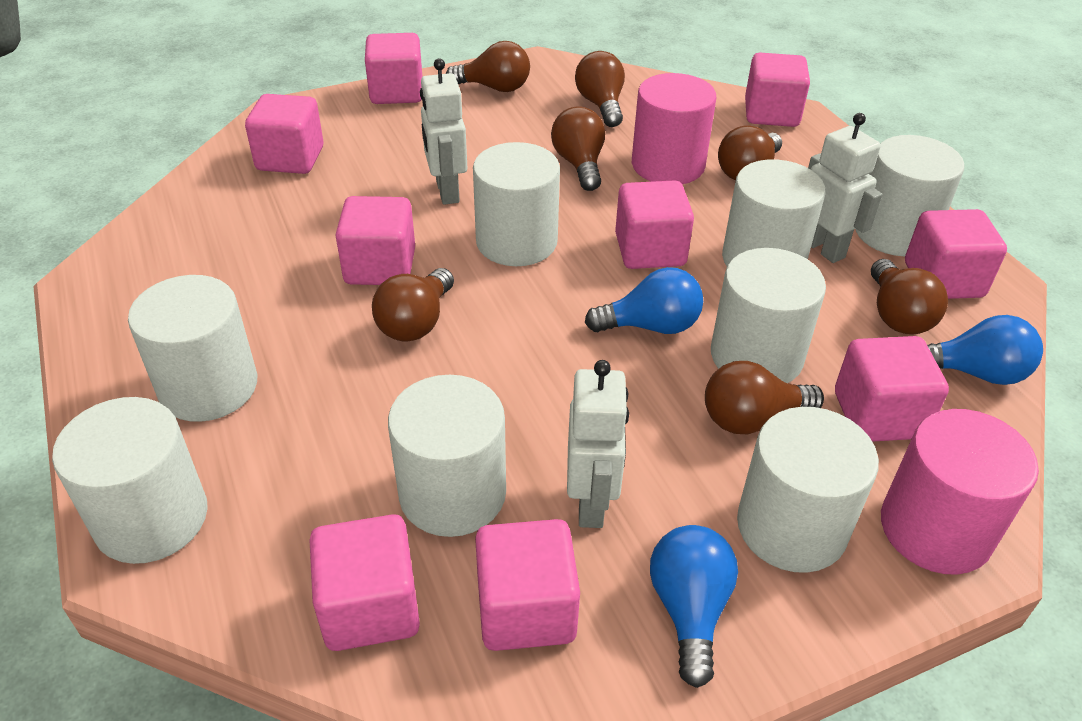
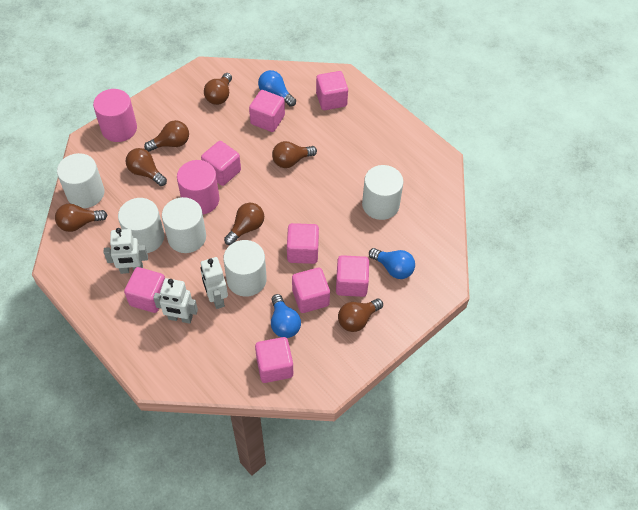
pink cube: [245,94,323,174] [309,514,420,651] [336,196,415,285] [365,33,422,104] [475,519,580,651] [615,180,694,269] [745,53,810,127] [835,336,949,442] [905,209,1007,299] = 9 -> [124,267,165,313] [201,141,241,186] [249,90,285,132] [255,337,293,383] [287,223,319,264] [292,268,330,313] [316,71,348,110] [336,255,369,297] = 8
white cylinder: [52,397,208,564] [128,275,257,422] [388,375,506,537] [473,142,560,266] [711,248,826,383] [722,159,825,266] [737,407,879,573] [855,135,964,256] = 8 -> [57,153,104,208] [118,198,164,253] [162,197,206,253] [223,240,267,297] [362,165,404,220] = 5

